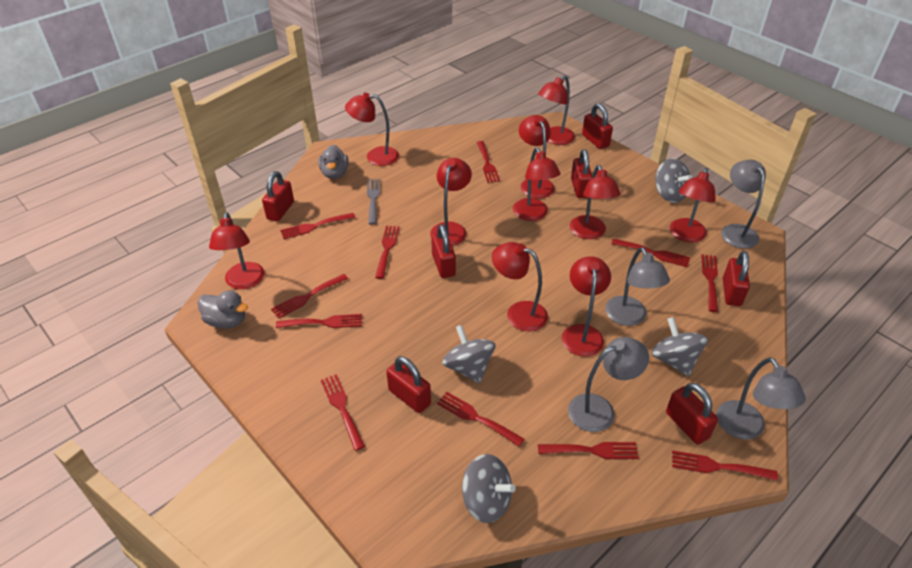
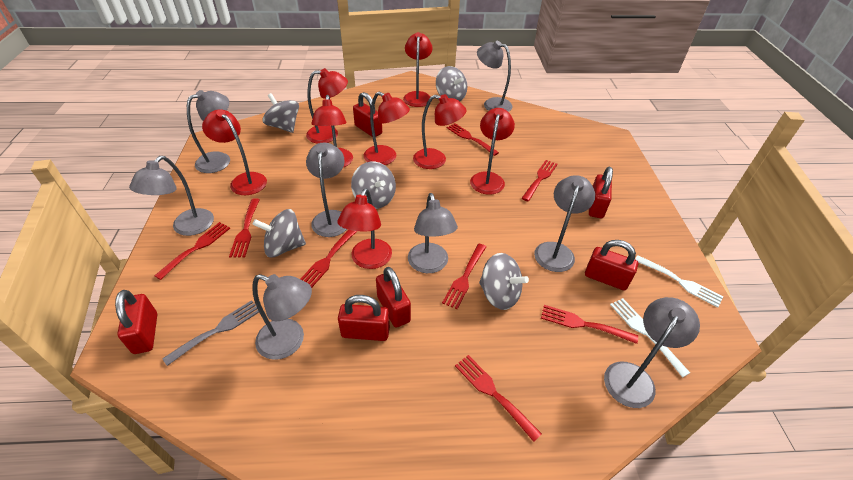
grey duck: [198,291,248,328] [318,145,349,179] = 2 -> none = 0
grey lamp: [568,337,649,432] [605,247,670,326] [716,357,806,440] [721,160,766,249] = 4 -> [129,156,214,236] [187,90,230,173] [252,274,312,360] [306,143,347,237] [408,193,458,273] [477,41,512,112] [534,175,595,272] [604,297,700,408] = 8
grey spinning top: [442,325,495,384] [462,454,516,523] [651,317,708,376] [655,159,692,203] = 4 -> [253,209,306,258] [263,93,299,133] [351,162,396,209] [436,66,467,102] [479,253,529,310] = 5
red fork: [271,274,348,319] [276,314,362,328] [280,213,355,239] [321,374,365,451] [375,226,400,279] [437,392,525,447] [477,141,500,183] [538,442,639,459] [611,239,690,267] [672,450,778,481] [701,254,718,312] = 11 -> [154,222,230,280] [229,198,260,258] [301,230,357,288] [442,244,486,309] [447,123,499,156] [455,355,542,442] [522,160,557,201] [541,305,638,344] = 8
red lamp: [209,212,264,289] [345,93,399,166] [430,158,472,246] [492,242,548,331] [513,147,561,221] [519,115,555,199] [538,76,575,145] [562,256,611,357] [570,165,620,239] [670,168,716,243] = 10 -> [202,109,267,195] [306,68,348,144] [311,95,353,167] [337,188,392,269] [364,92,410,165] [403,32,432,107] [413,94,467,169] [470,108,515,195] = 8
red padlock: [262,171,294,222] [386,356,431,413] [431,224,456,278] [571,149,592,198] [582,104,613,149] [666,383,718,445] [723,251,750,306] = 7 -> [115,290,157,354] [338,295,390,341] [353,92,382,136] [376,267,411,328] [585,240,638,290] [589,167,613,218] = 6
white fork: none = 0 -> [610,298,690,378] [635,255,723,307] = 2

